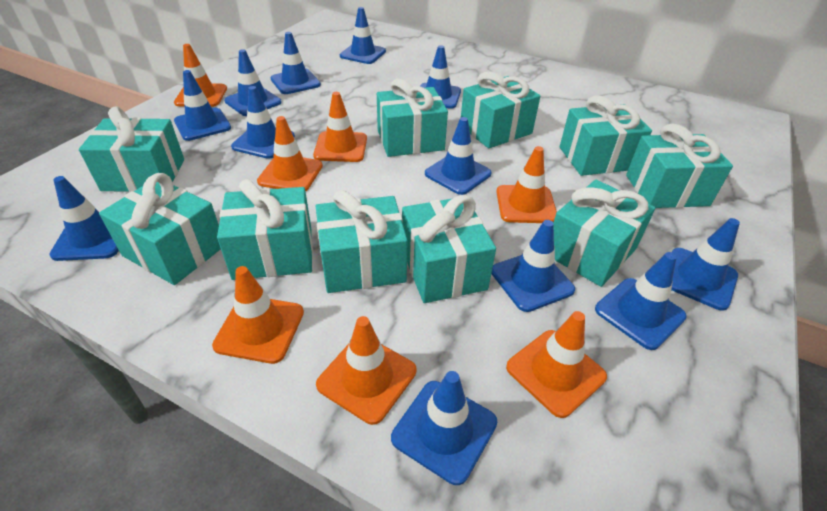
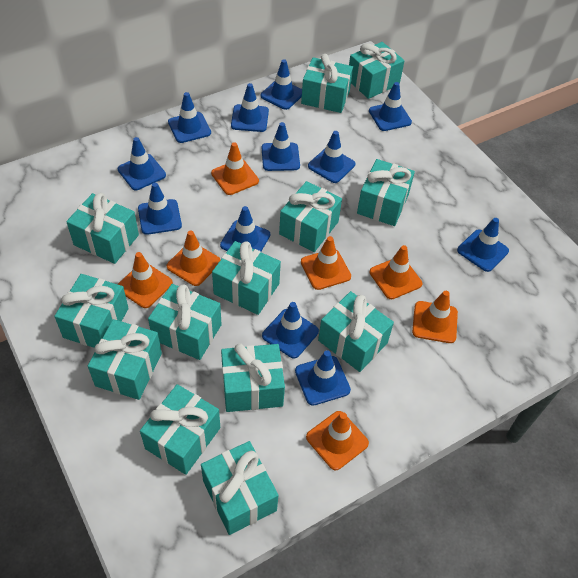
turquoise gift: [79,106,184,192] [99,173,221,285] [217,179,313,280] [316,190,407,293] [377,78,448,157] [402,195,496,303] [461,72,540,148] [553,180,655,287] [560,95,652,176] [626,123,733,208] = 10 -> [54,274,129,348] [66,193,139,264] [88,319,162,400] [140,384,220,475] [148,284,222,360] [201,441,278,535] [212,241,281,315] [221,343,285,412] [279,181,342,252] [301,54,353,113] [318,291,394,372] [349,42,405,99] [357,159,415,226] = 13

